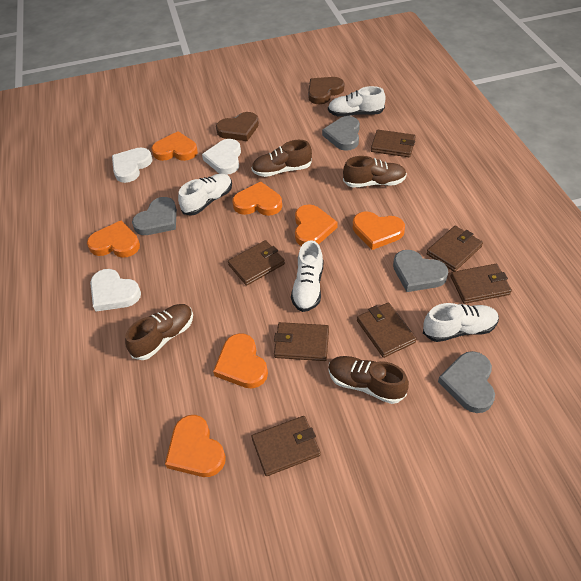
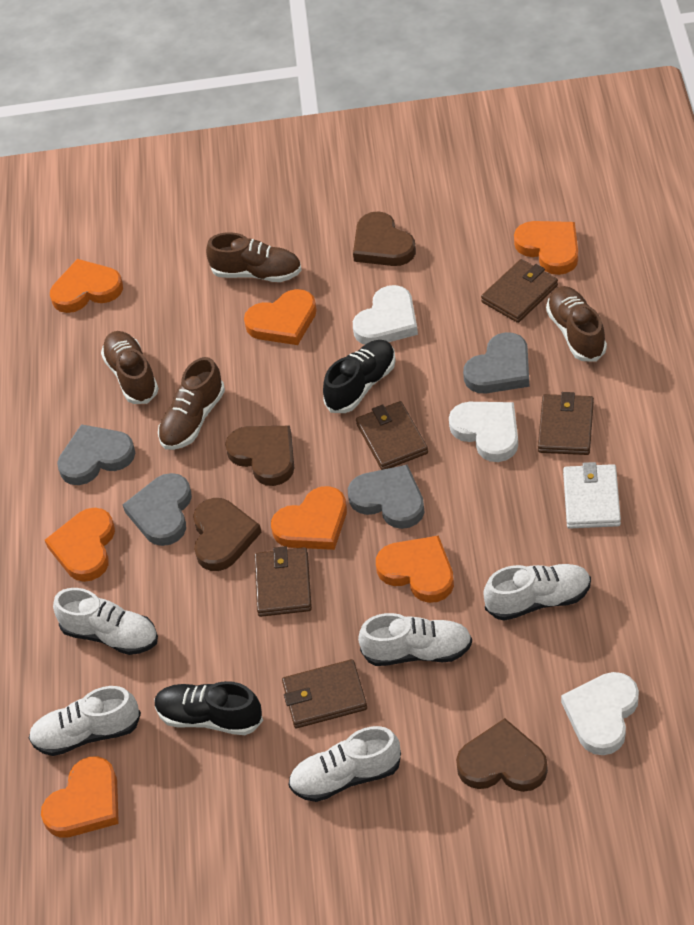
black shoe: none = 0 -> [155,681,263,735] [323,340,396,413] = 2
brown heart: [216,112,259,141] [308,77,344,104] = 2 -> [193,498,262,571] [225,426,294,486] [353,211,416,266] [456,718,548,792] = 4
brown wallet: [228,240,285,286] [251,416,321,476] [274,322,329,361] [357,302,417,358] [371,130,416,157] [427,226,483,272] [451,264,512,304] = 7 -> [254,546,312,617] [282,659,367,728] [356,401,428,470] [481,259,558,323] [538,392,594,455] = 5
white shoe: [178,173,232,215] [291,240,323,312] [328,86,386,117] [423,303,499,342] = 4 -> [28,686,141,756] [53,588,158,655] [288,726,401,802] [358,613,472,666] [484,564,591,621] = 5
white wallet: none = 0 -> [563,462,621,529] = 1

